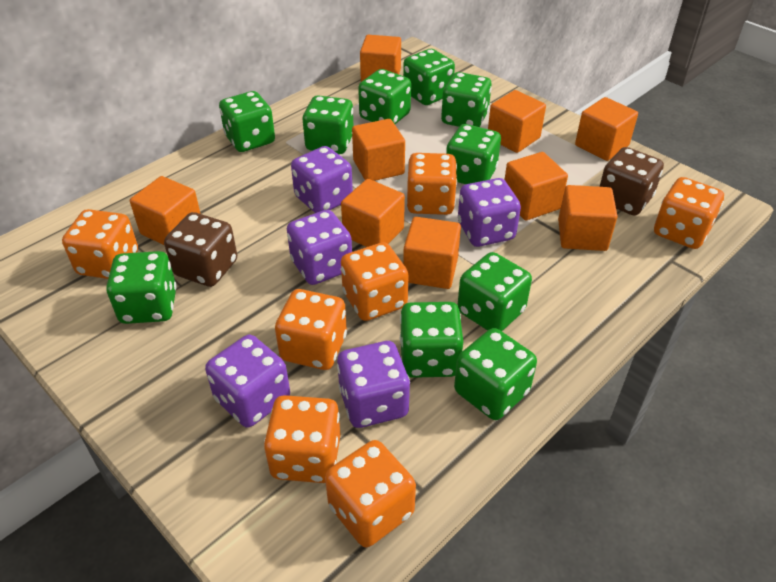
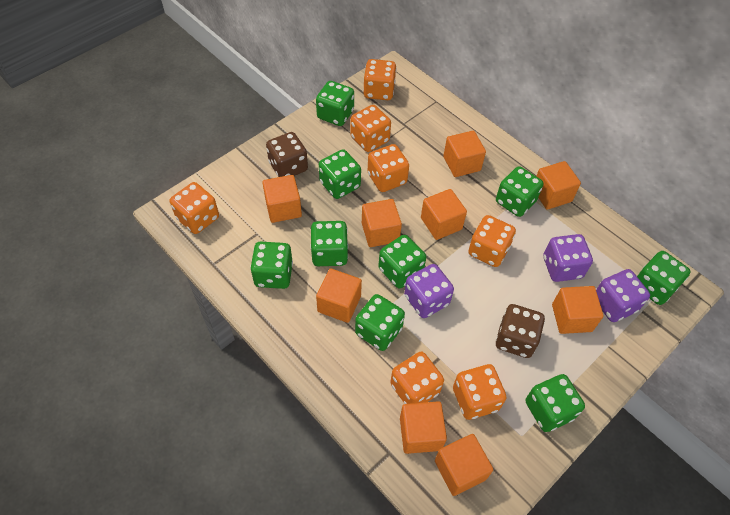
green dice: [106,251,177,324] [219,91,275,152] [302,95,354,154] [358,69,411,124] [400,302,463,378] [403,49,455,105] [441,72,492,127] [446,124,501,184] [454,328,537,420] [457,252,532,331] = 10 -> [250,241,293,289] [310,221,348,266] [316,81,354,126] [319,149,361,199] [355,294,405,351] [378,235,426,288] [496,166,543,217] [525,374,585,432] [637,251,691,305] = 9
purple dice: [205,335,290,428] [287,210,352,285] [291,146,353,213] [337,341,410,428] [458,178,521,247] = 5 -> [404,264,454,318] [543,234,593,282] [596,269,650,322] = 3

